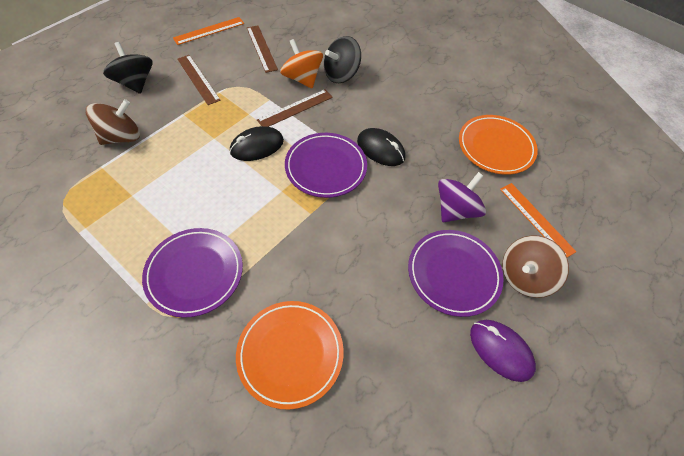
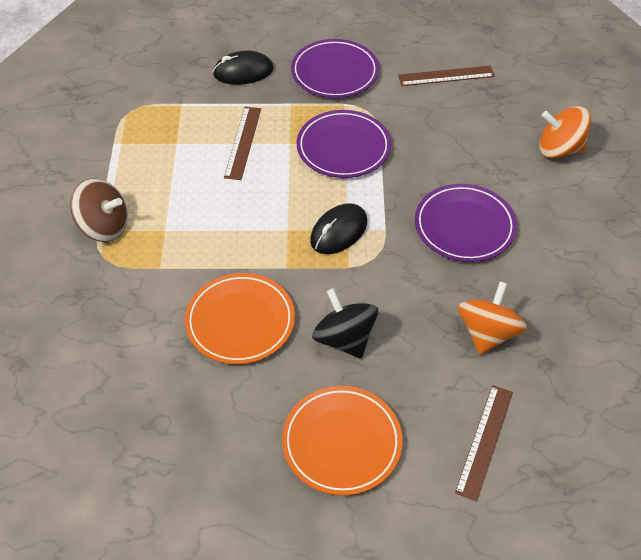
black spinning top: [103,42,153,94] [324,36,361,83] = 2 -> [312,288,378,359] = 1
brown spinning top: [86,99,140,145] [503,235,569,298] = 2 -> [70,178,128,242] = 1
orange ruler: [173,17,244,45] [500,183,576,257] = 2 -> none = 0
orange spinning top: [280,39,323,88] = 1 -> [458,281,527,355] [539,106,591,158] = 2
purple mouse: [470,320,536,382] = 1 -> none = 0
purple spinning top: [438,172,486,222] = 1 -> none = 0

